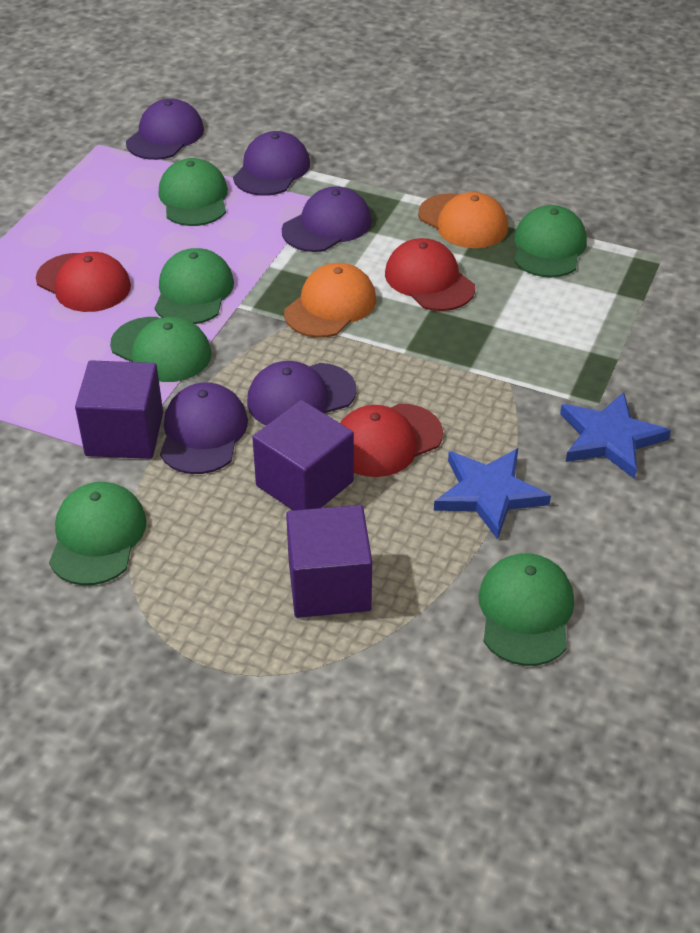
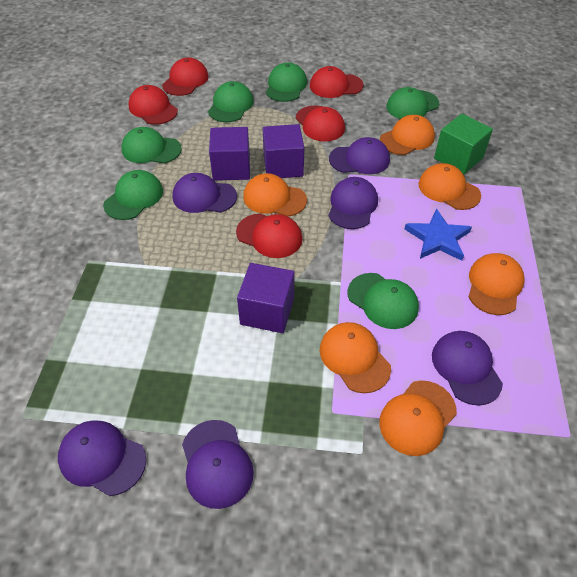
blue star: [434,448,551,540] [560,392,671,479] = 2 -> [405,208,472,261] = 1
green cube: none = 0 -> [434,114,493,174] = 1
orange cap: [284,263,376,338] [418,192,508,248] = 2 -> [243,173,307,217] [320,322,391,393] [379,380,457,456] [380,115,435,155] [419,163,481,210] [468,253,525,315] = 6
purple cap: [126,98,204,160] [160,382,248,474] [233,131,310,196] [247,361,356,425] [282,186,372,252] = 5 -> [58,420,146,496] [172,173,237,213] [182,420,254,509] [328,177,378,229] [329,137,390,174] [432,331,503,406] = 6
red cap: [36,252,131,312] [340,404,443,477] [385,238,475,311] = 3 -> [128,85,178,125] [162,57,209,96] [236,214,303,258] [296,105,345,142] [310,66,363,98] = 5

